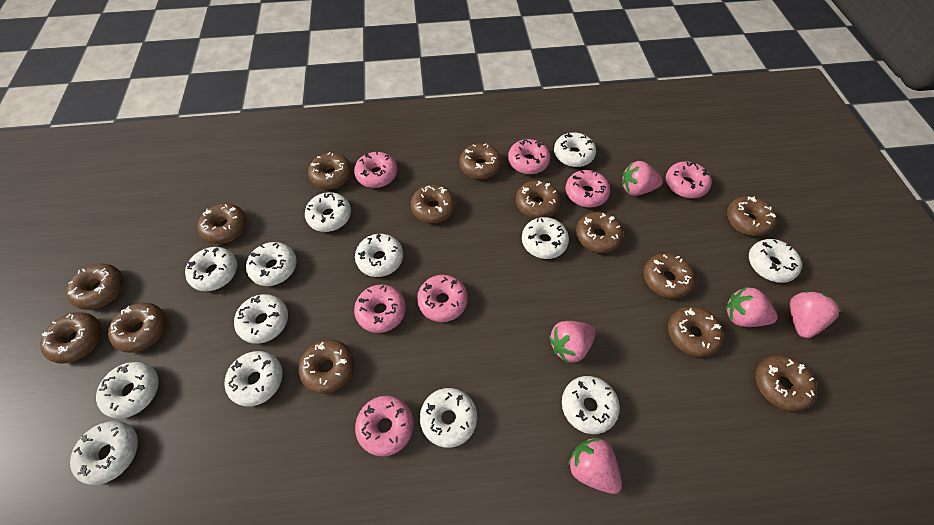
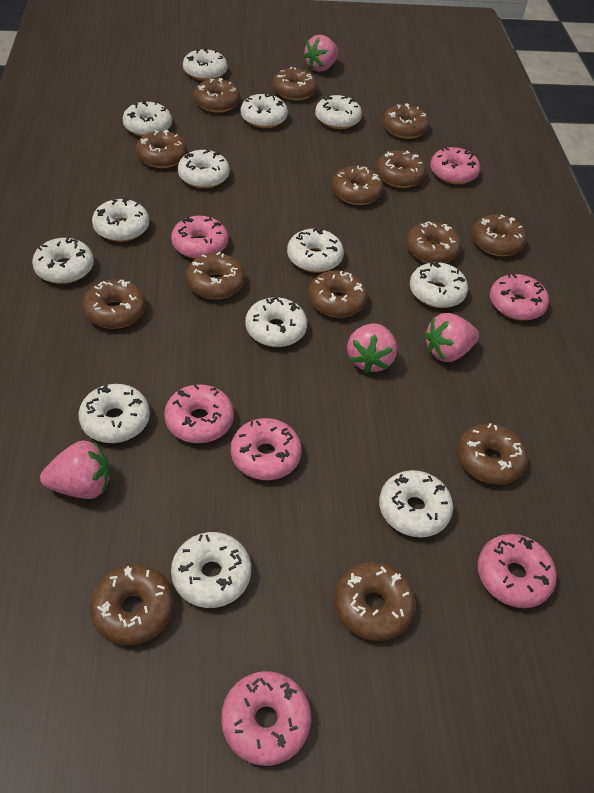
pink strawberry: [549,321,596,364] [568,438,622,494] [622,161,663,196] [725,287,778,327] [790,291,839,338] = 5 -> [40,440,110,499] [303,35,339,72] [347,323,397,373] [424,313,479,362] = 4

